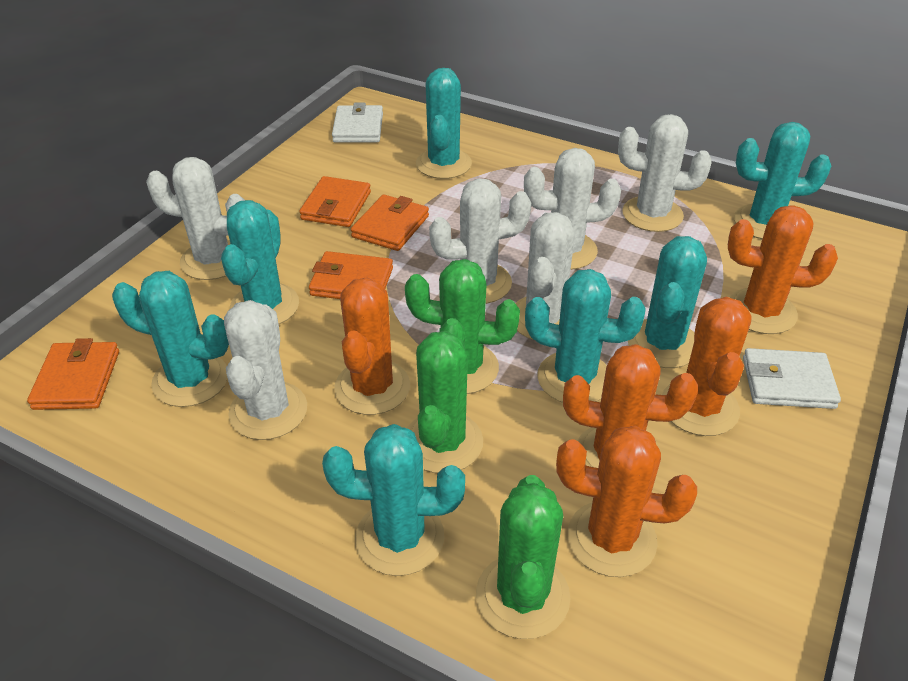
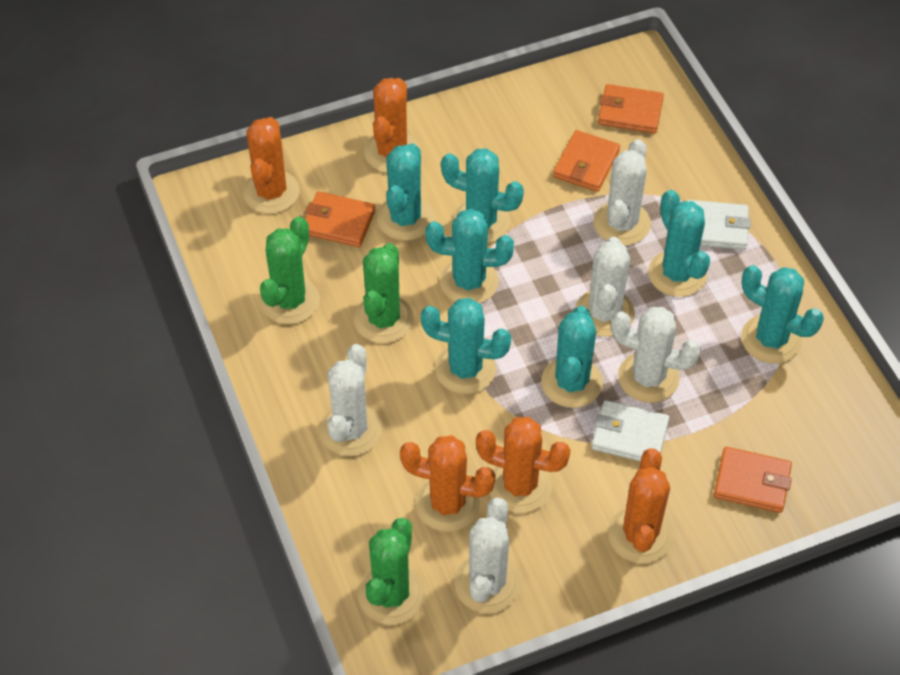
white cactus: [146,157,245,280] [224,300,307,440] [429,179,531,304] [515,212,575,340] [524,148,621,270] [618,114,712,232] = 6 -> [319,344,382,456] [454,498,521,613] [575,237,635,337] [593,139,651,246] [611,307,701,403] = 5

